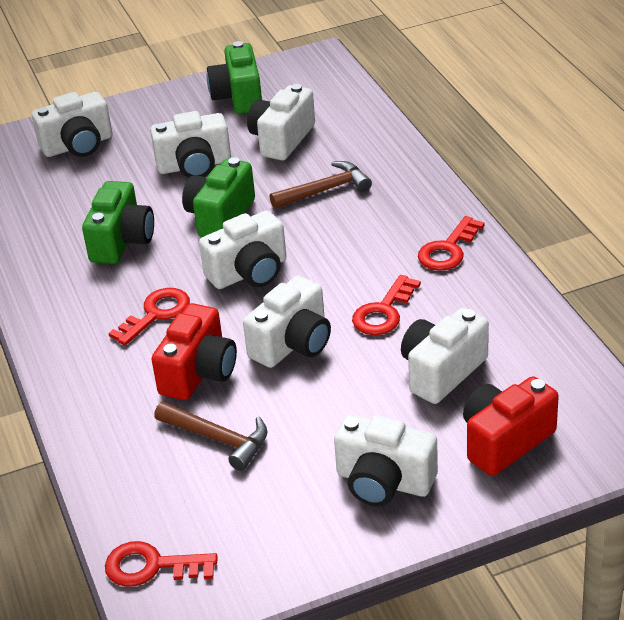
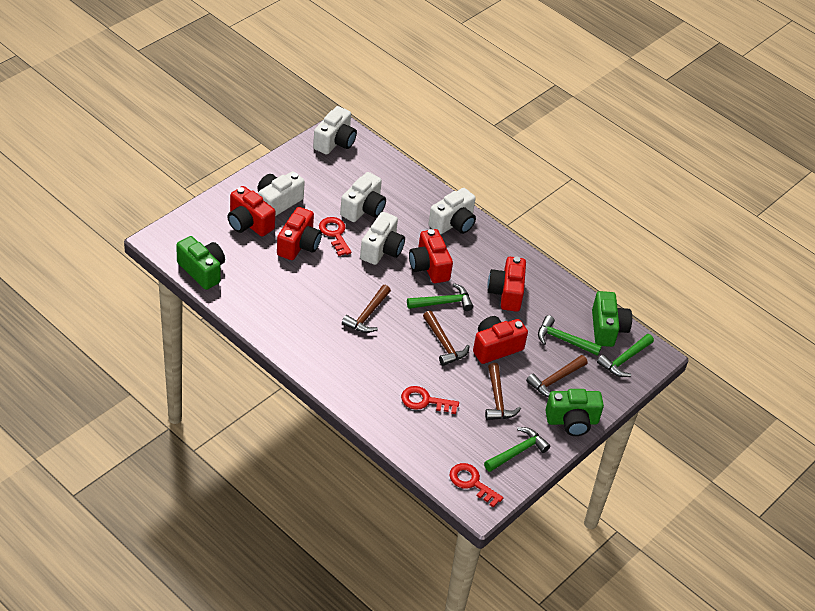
brown hammer: [154,402,267,471] [270,161,372,209] = 2 -> [342,285,391,333] [423,311,470,366] [485,363,521,420] [526,355,588,397] = 4
green hammer: none = 0 -> [407,283,473,311] [484,427,550,472] [538,315,602,356] [597,334,654,377] = 4
red camera: [151,303,237,400] [463,376,559,476] = 2 -> [228,186,275,237] [277,207,322,260] [409,229,453,283] [473,316,528,364] [487,257,526,312] = 5
red key: [105,541,218,587] [108,288,190,345] [352,275,421,335] [418,216,485,271] = 4 -> [319,217,351,256] [401,386,459,414] [449,463,504,508] = 3
white camera: [32,92,113,157] [150,111,231,178] [199,211,286,289] [243,276,331,368] [247,84,315,160] [334,414,438,506] [401,308,489,404] = 7 -> [257,171,305,216] [313,106,357,155] [340,172,386,222] [360,212,405,265] [428,188,476,235] = 5

